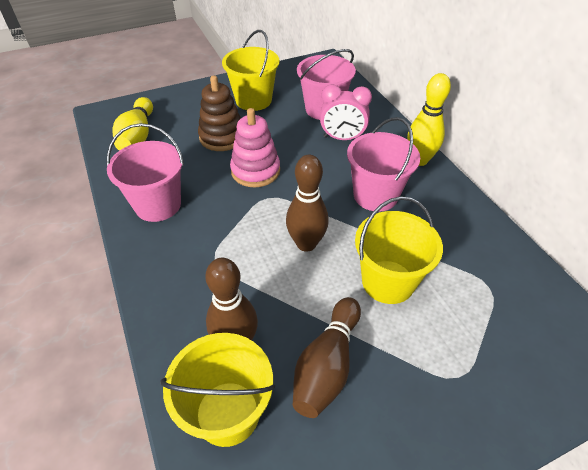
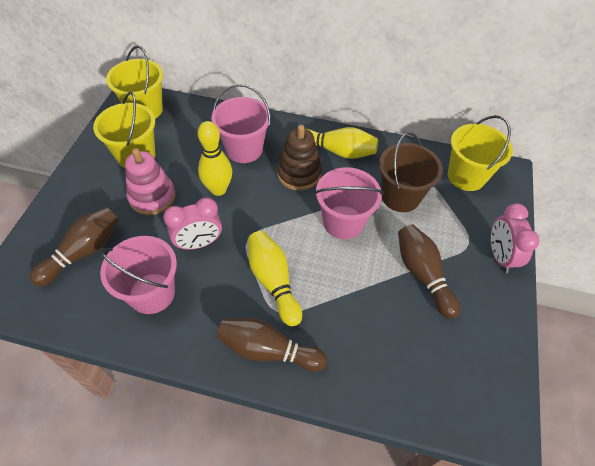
brown bucket: none = 0 -> [379,132,443,212] = 1
pink clock: [320,84,372,140] = 1 -> [163,197,222,250] [491,203,540,273] = 2
yellow bowling pin: [112,97,153,151] [407,73,451,166] = 2 -> [198,121,232,196] [248,231,302,327] [307,127,378,159] = 3

